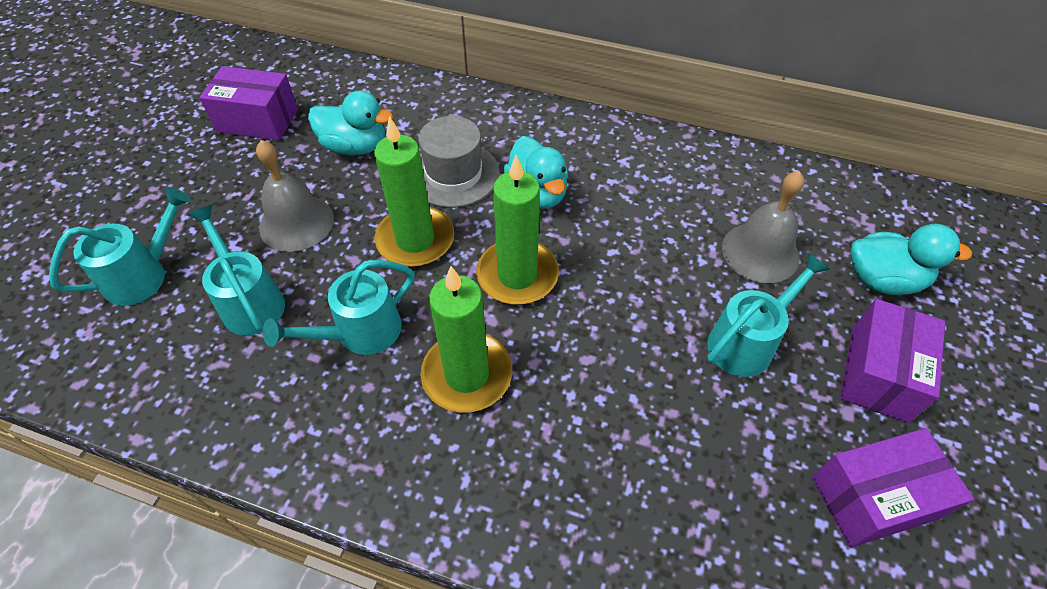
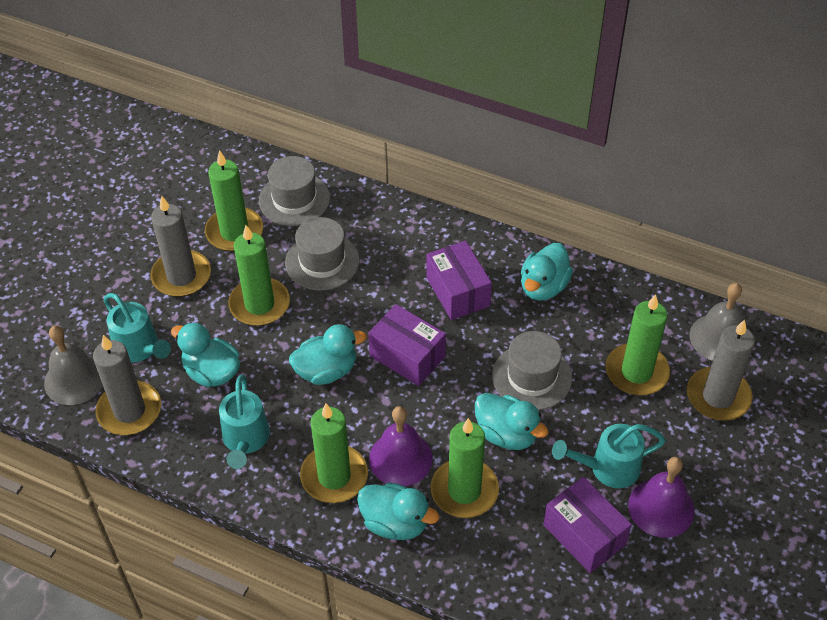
green candle: [374,116,454,267] [421,266,512,413] [476,155,559,304] = 3 -> [205,150,263,252] [228,225,290,326] [300,404,368,503] [430,418,499,518] [605,294,670,395] = 5
grey candle: none = 0 -> [93,335,161,435] [150,196,211,297] [687,320,755,421] = 3
grey hat: [418,116,499,208] = 1 -> [259,156,330,226] [285,217,360,291] [492,331,572,410] = 3
purple bell: none = 0 -> [369,406,433,487] [628,457,695,538] = 2
turquoise duck: [308,90,393,156] [504,136,568,209] [850,224,972,295] = 3 -> [171,322,240,387] [289,324,367,385] [357,482,439,540] [475,393,548,450] [521,243,573,301] = 5
turquoise watering can: [49,187,191,306] [188,205,285,335] [263,260,415,355] [707,253,830,377] = 4 -> [104,293,171,363] [219,375,270,469] [552,424,666,488] = 3

